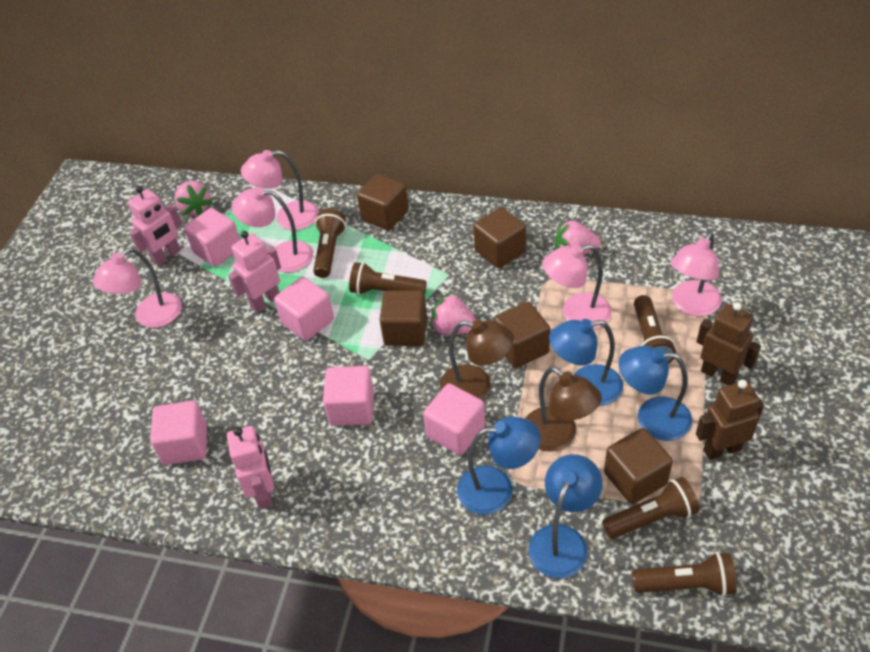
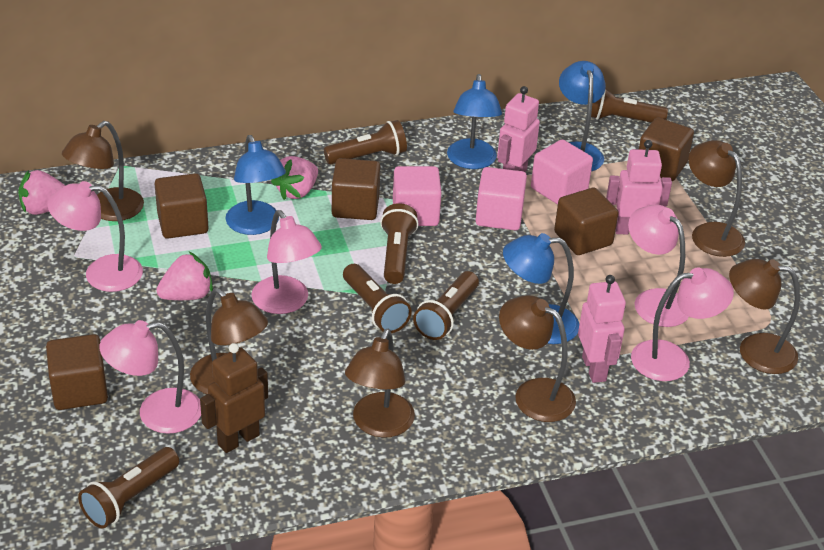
brown flashlight: [313,209,346,278] [349,262,427,295] [602,477,700,539] [632,552,737,597] [634,295,676,364] = 5 -> [78,447,179,528] [324,120,407,164] [343,264,412,333] [380,203,419,284] [413,271,479,340] [591,88,668,123] = 6
brown lamp: [440,319,514,400] [525,367,602,452] = 2 -> [62,121,144,221] [190,288,268,394] [345,329,415,438] [499,295,576,422] [688,140,745,257] [729,259,800,374] = 6
brown robot: [696,380,764,460] [697,302,761,385] = 2 -> [200,343,268,453] = 1
pink cube: [150,401,207,465] [184,208,240,267] [274,276,334,341] [323,366,374,426] [423,384,485,455] = 5 -> [393,166,441,226] [476,167,527,230] [531,140,593,205] = 3

